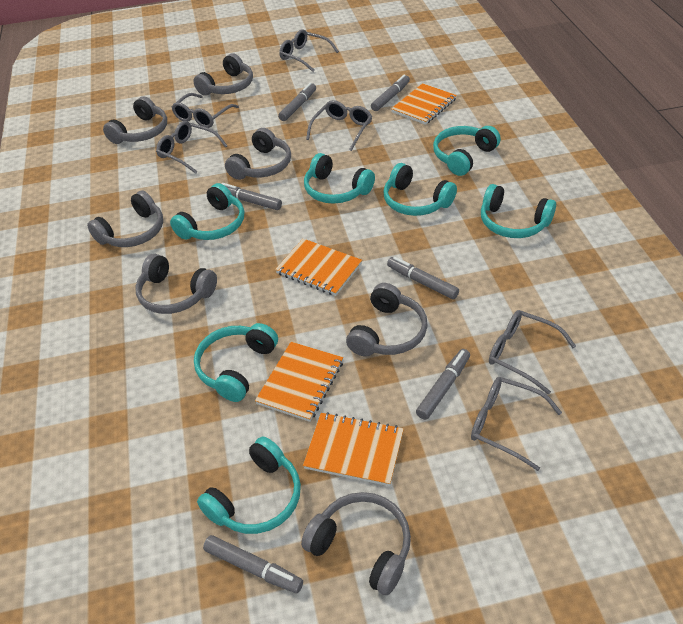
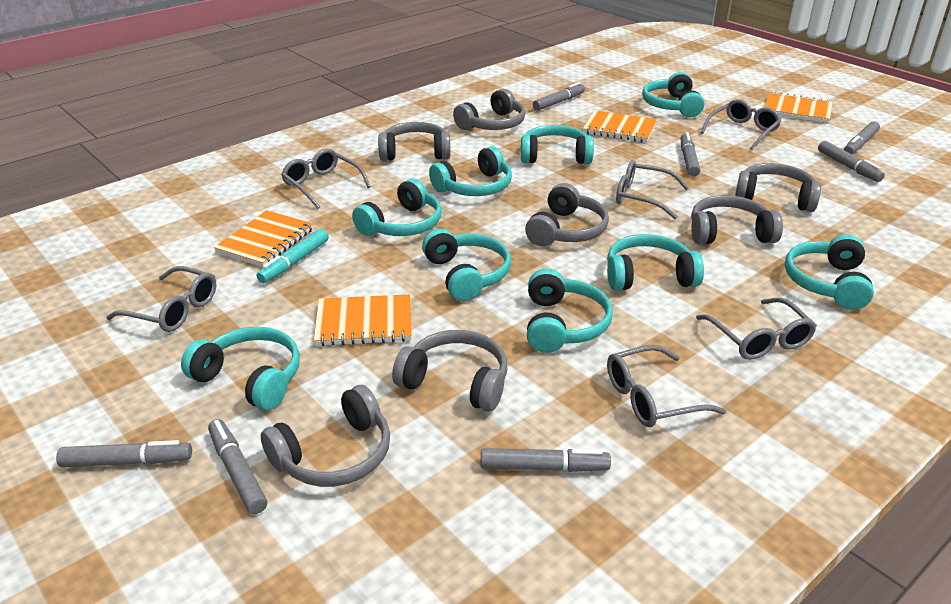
grey marker: [203,535,303,593] [221,183,282,210] [278,83,316,121] [371,75,410,111] [387,257,459,300] [416,349,470,420] = 6 -> [56,440,192,467] [208,419,267,514] [481,448,611,472] [533,82,585,111] [681,132,700,177] [818,141,885,182] [844,121,880,154] = 7
turquoise headphones: [170,183,244,240] [194,323,278,402] [197,436,301,534] [304,153,375,204] [384,163,457,216] [433,126,501,176] [481,184,556,238] = 7 -> [181,327,300,410] [352,179,442,236] [422,229,511,302] [429,146,512,196] [521,125,594,164] [527,269,613,353] [607,234,704,291] [642,72,705,117] [785,234,874,310] = 9
turquoise marker: none = 0 -> [257,229,329,283] = 1

